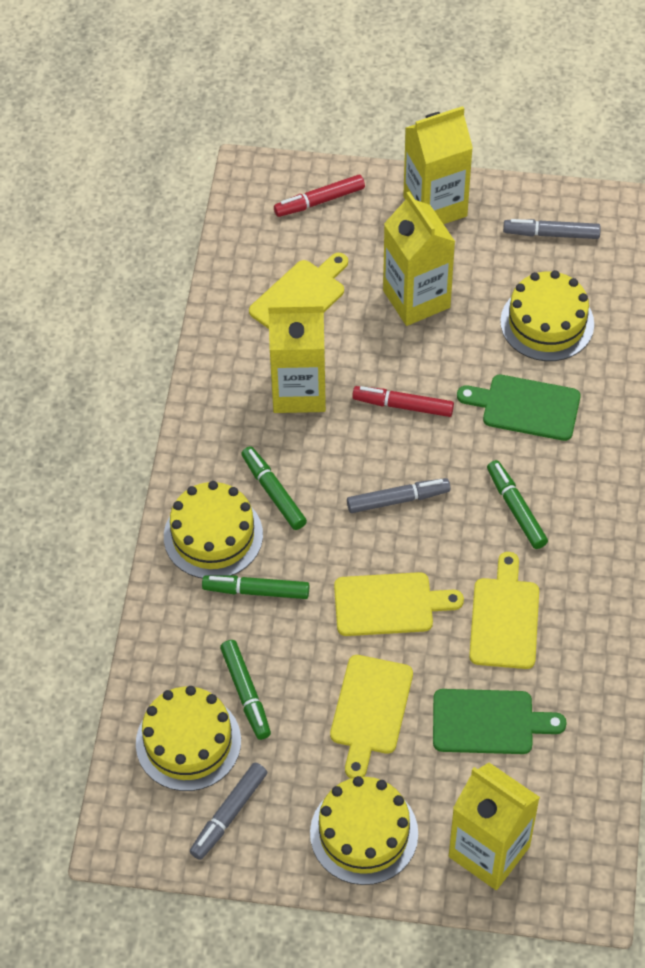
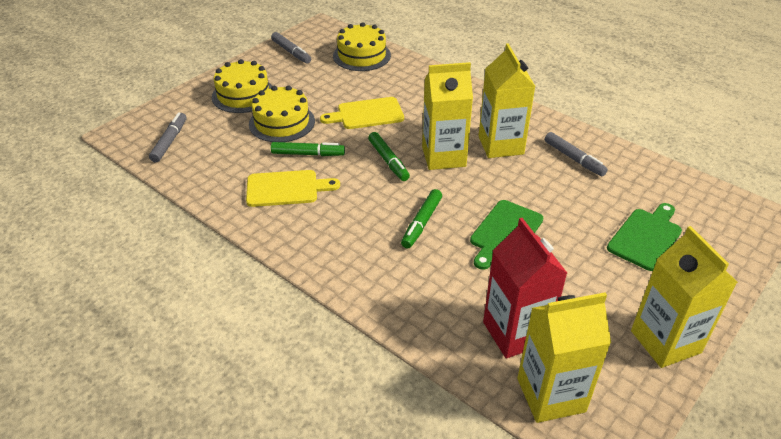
green marker: [202,575,309,599] [220,640,271,740] [241,446,307,530] [487,460,548,549] = 4 -> [271,142,345,156] [368,132,410,181] [401,189,442,249] = 3
red carton: none = 0 -> [483,218,567,358] = 1
red marker: [274,175,365,217] [352,386,454,417] = 2 -> none = 0
yellow cake: [136,686,241,791] [164,481,263,578] [310,776,418,885] [500,270,594,361] = 4 -> [212,59,272,113] [249,85,315,142] [333,22,391,71] = 3
yellow cutting board: [249,253,348,329] [330,655,413,779] [334,572,464,636] [469,552,539,669] = 4 -> [246,170,340,207] [320,97,404,129] = 2

